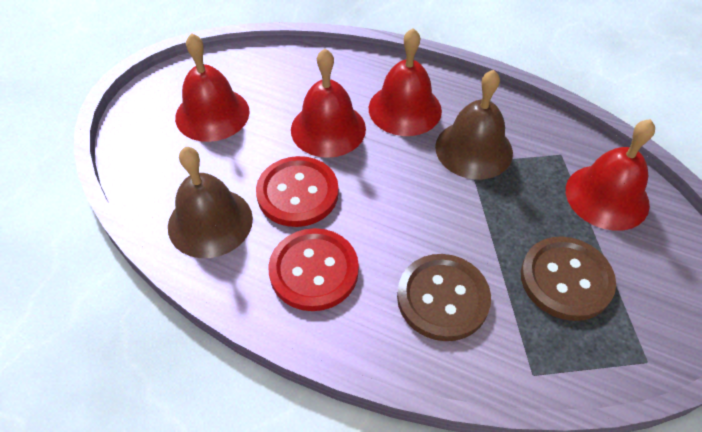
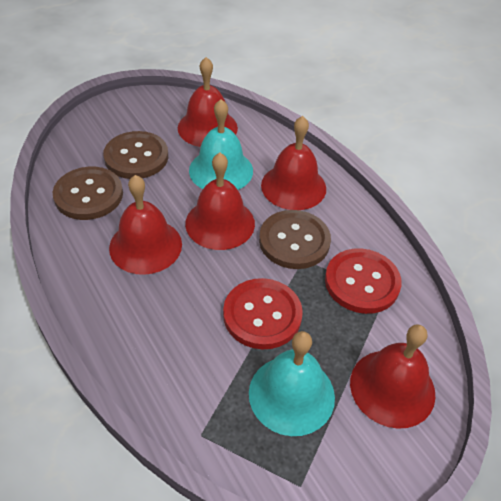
brown bell: [168,147,253,258] [435,70,513,179] = 2 -> none = 0
brown button: [397,254,491,341] [521,236,616,321] = 2 -> [53,167,123,220] [103,131,168,179] [259,210,331,269] = 3
red bell: [175,33,249,142] [291,49,366,158] [369,28,442,136] [566,119,655,231] = 4 -> [109,175,182,275] [178,57,238,147] [185,153,255,250] [261,116,326,210] [350,324,435,429] = 5
turquoise bell: none = 0 -> [189,99,253,190] [249,331,335,436] = 2

